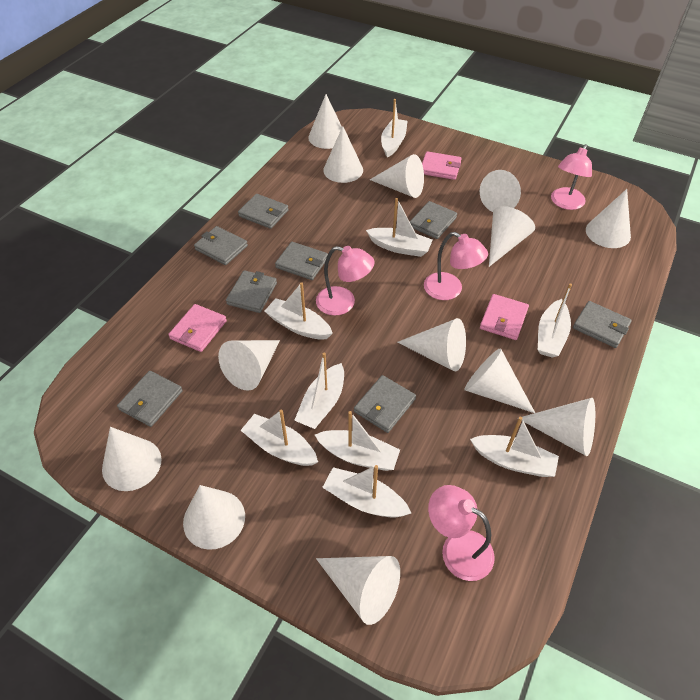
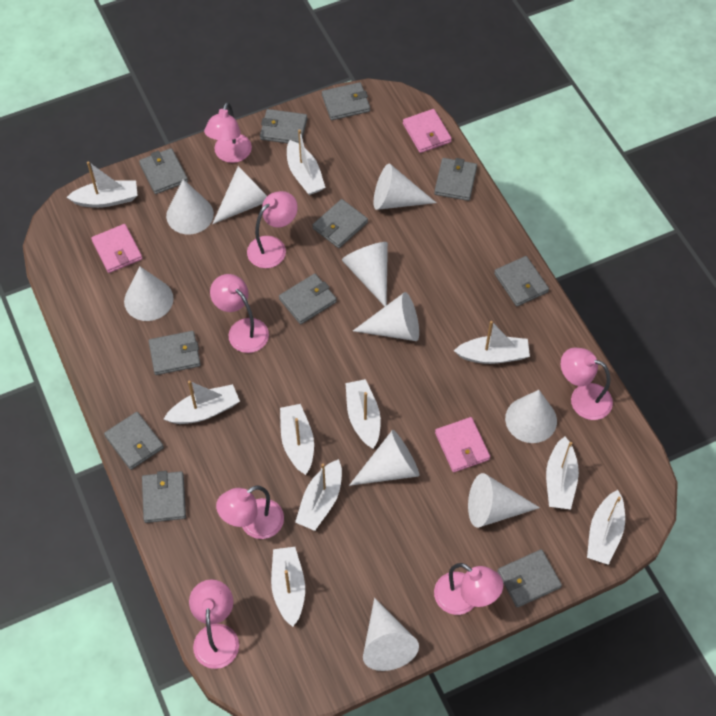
grey wallet: [117,371,183,427] [194,226,248,265] [226,270,277,313] [238,194,289,229] [275,242,328,280] [354,375,416,433] [410,201,457,239] [573,301,632,348] = 8 -> [104,412,164,470] [139,148,188,194] [142,471,186,523] [148,331,201,375] [260,109,307,143] [279,274,337,324] [312,199,368,248] [322,82,370,120] [434,158,477,201] [494,256,549,306] [497,549,562,608] = 11
pink lamp: [316,246,375,316] [424,232,488,300] [428,485,495,581] [551,144,592,210] = 4 -> [189,580,239,669] [204,102,252,163] [210,274,269,353] [216,485,284,539] [247,191,298,268] [434,563,503,615] [561,348,613,420] = 7
white boat: [240,410,318,466] [265,282,333,340] [294,353,344,429] [315,411,400,471] [322,465,411,518] [366,198,432,257] [381,99,408,158] [470,417,559,477] [538,283,572,358] = 9 -> [66,161,138,208] [164,381,240,424] [271,547,305,627] [280,404,314,475] [287,129,326,195] [295,459,342,531] [346,379,381,449] [454,321,530,364] [546,436,579,510] [587,490,625,565] = 10
white cone: [102,427,161,491] [183,485,245,550] [218,340,280,391] [308,94,342,149] [316,556,400,625] [323,126,363,183] [370,154,424,198] [397,318,466,371] [464,348,535,413] [480,170,521,212] [489,206,535,267] [517,398,595,456] [586,189,631,248] = 13 -> [124,267,174,321] [166,179,214,234] [212,166,267,224] [342,242,388,306] [349,430,420,486] [353,292,419,341] [363,598,419,671] [374,164,436,210] [468,473,540,528] [505,390,557,443] = 10

